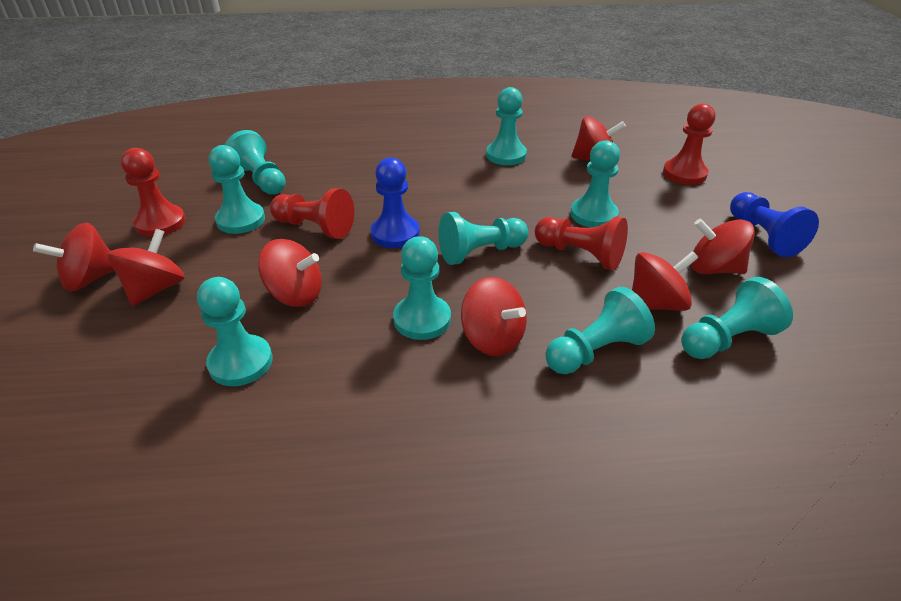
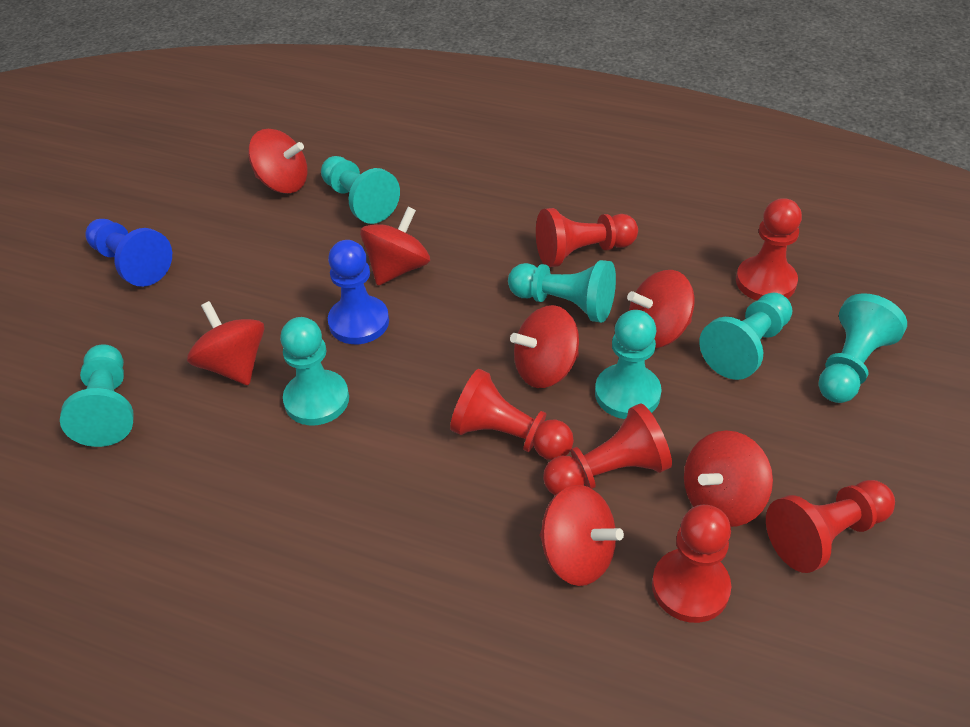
red pawn: [121,148,186,237] [270,188,354,239] [535,217,628,270] [663,104,715,185] = 4 -> [450,369,574,460] [536,208,638,267] [543,403,672,495] [652,505,731,623] [736,198,802,300] [766,480,895,573] = 6
turquoise pawn: [197,277,273,386] [209,145,265,234] [225,130,286,195] [393,236,451,340] [438,212,528,265] [486,87,527,165] [545,287,655,374] [570,140,620,227] [681,277,793,359] = 9 -> [60,344,134,447] [280,317,349,425] [321,156,400,224] [508,260,616,323] [595,310,662,419] [699,293,792,380] [818,293,907,403] = 7

